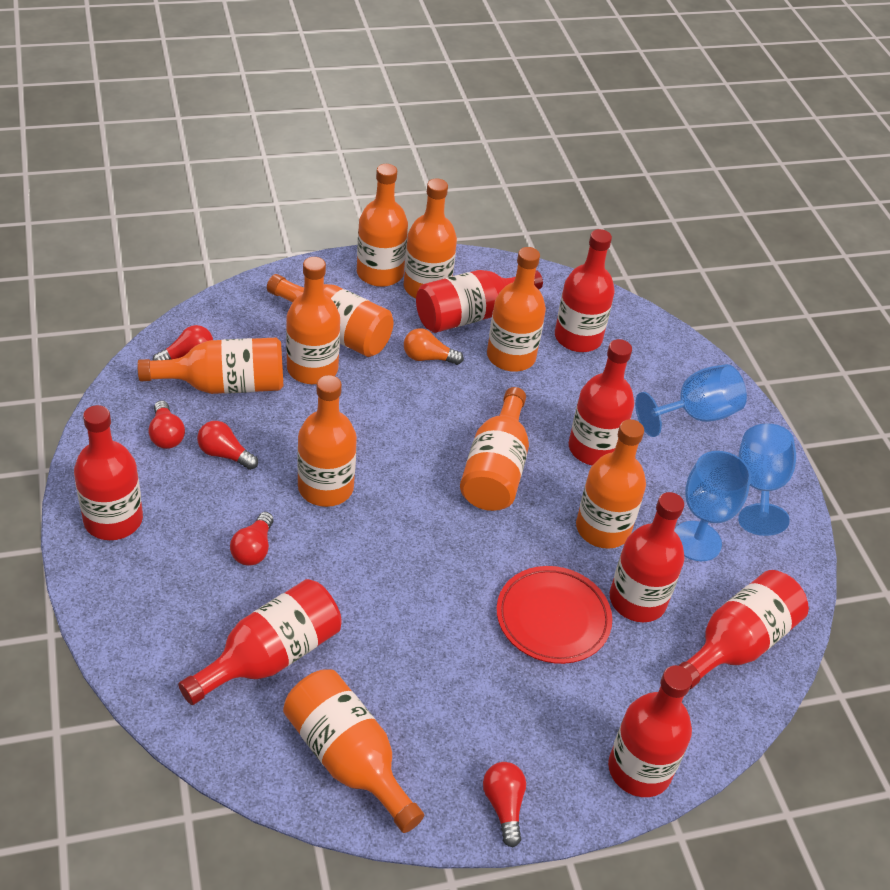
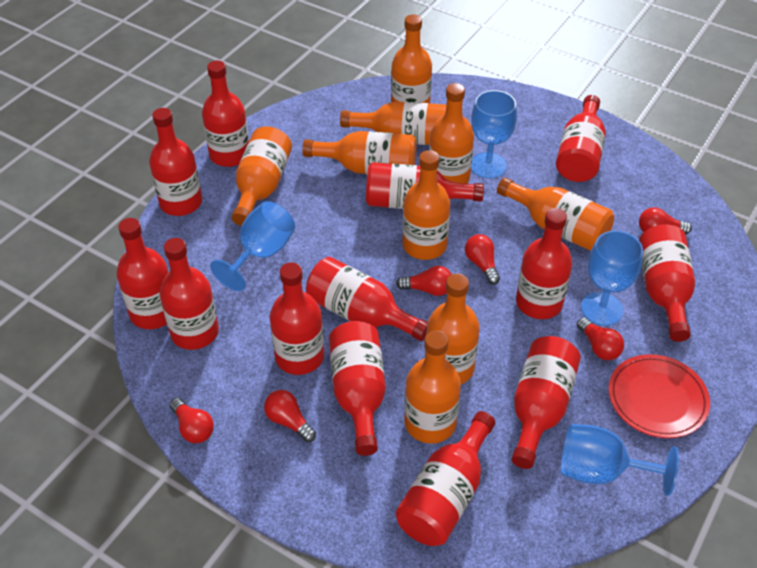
blue goblet: [635,364,747,437] [674,451,751,561] [738,423,796,536] = 3 -> [210,201,295,291] [471,90,517,178] [561,424,679,496] [581,230,643,326] = 4
orange bottle: [137,337,283,394] [267,274,393,357] [283,669,424,833] [286,257,340,384] [297,375,357,507] [357,164,408,287] [404,178,457,298] [460,387,529,511] [487,247,546,372] [576,419,646,549] = 10 -> [232,126,292,226] [302,131,416,174] [340,101,447,145] [391,14,432,103] [403,150,450,260] [404,330,461,444] [425,273,480,384] [429,83,474,184] [497,178,614,251] = 9
orange light bulb: [404,328,464,365] = 1 -> none = 0
red bottle: [74,405,143,540] [178,579,342,705] [416,270,543,333] [555,229,615,352] [569,339,634,466] [608,665,692,797] [610,492,685,622] [678,570,809,690] = 8 -> [116,218,169,329] [149,108,202,216] [160,238,219,350] [202,61,249,167] [269,262,324,375] [306,257,428,341] [329,321,386,456] [366,162,484,209] [395,411,495,546] [512,336,581,469] [516,208,572,319] [556,95,606,182] [639,224,695,342] = 13
red light bulb: [149,400,185,449] [153,325,213,361] [197,421,258,470] [230,512,274,566] [483,762,526,847] = 5 -> [170,398,214,443] [264,390,316,442] [396,266,452,296] [465,234,500,285] [577,317,624,360] [639,207,692,234] = 6

